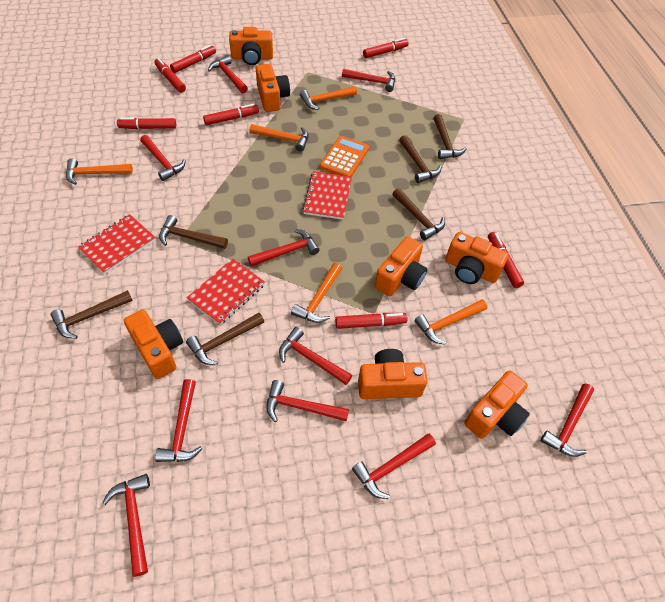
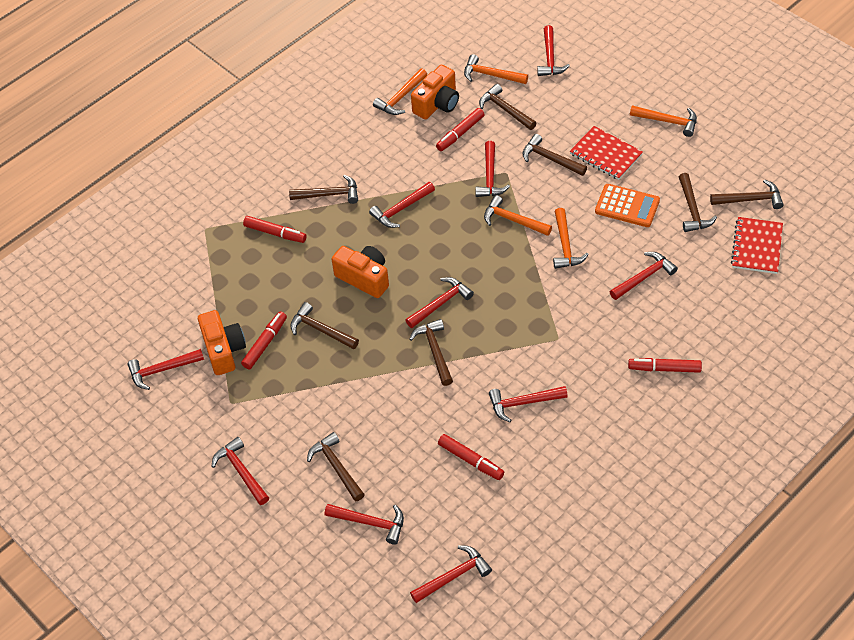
brown hammer: [51,290,133,339] [159,215,228,249] [186,313,264,365] [393,188,445,240] [399,135,442,183] [434,114,467,159] = 6 -> [289,175,358,204] [290,302,359,349] [307,432,365,502] [409,319,453,386] [479,84,537,130] [522,134,587,176] [679,173,717,232] [710,179,784,209] = 8
orange camera: [124,310,183,379] [229,27,273,65] [256,64,290,112] [358,349,428,399] [375,236,427,296] [445,232,509,284] [464,371,530,439] = 7 -> [198,310,246,375] [331,246,389,298] [411,65,459,119] = 3
red marker: [117,118,176,129] [154,58,186,93] [170,45,216,73] [203,104,259,125] [335,313,408,329] [363,38,408,58] [488,232,524,288] = 7 -> [241,311,287,369] [243,216,306,243] [436,108,485,151] [438,434,504,480] [628,358,702,373] = 5
red notebook: [78,214,156,274] [187,258,265,325] [302,171,352,220] = 3 -> [570,126,643,180] [731,217,783,274] = 2

